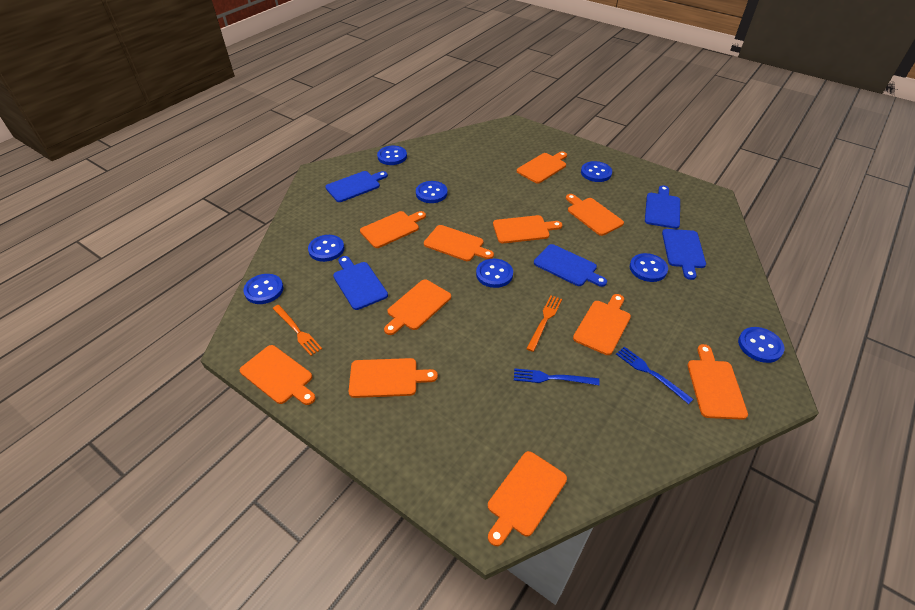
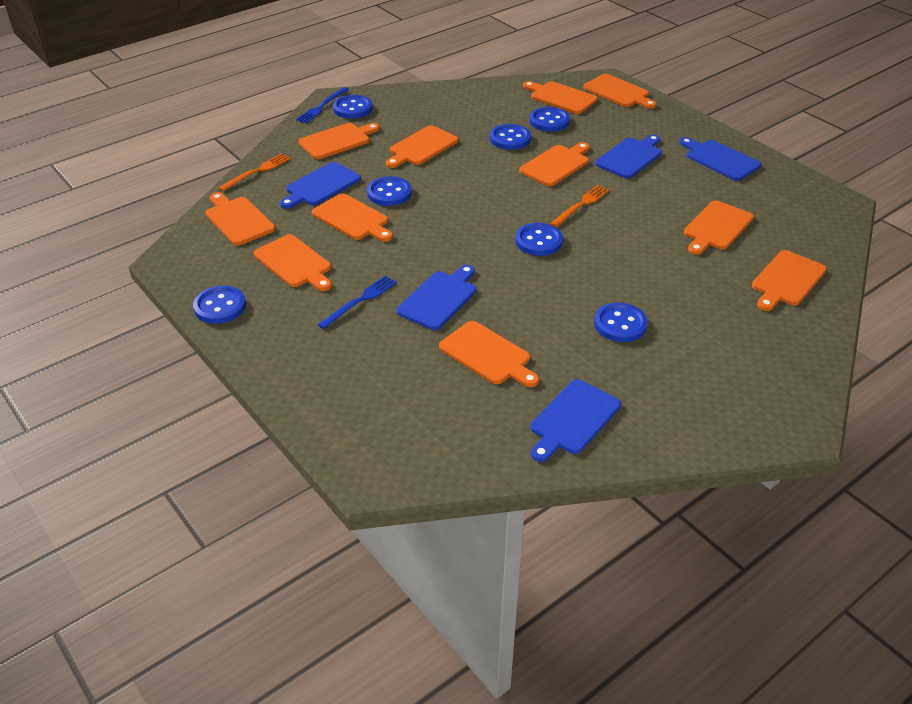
blue button: [243,274,284,304] [308,235,344,262] [377,146,407,165] [416,181,447,203] [476,259,513,288] [581,161,612,182] [630,253,668,282] [738,327,785,363] = 8 -> [193,286,246,324] [333,95,372,119] [367,176,412,206] [490,124,531,150] [515,223,563,256] [530,107,570,132] [594,303,648,342] = 7

